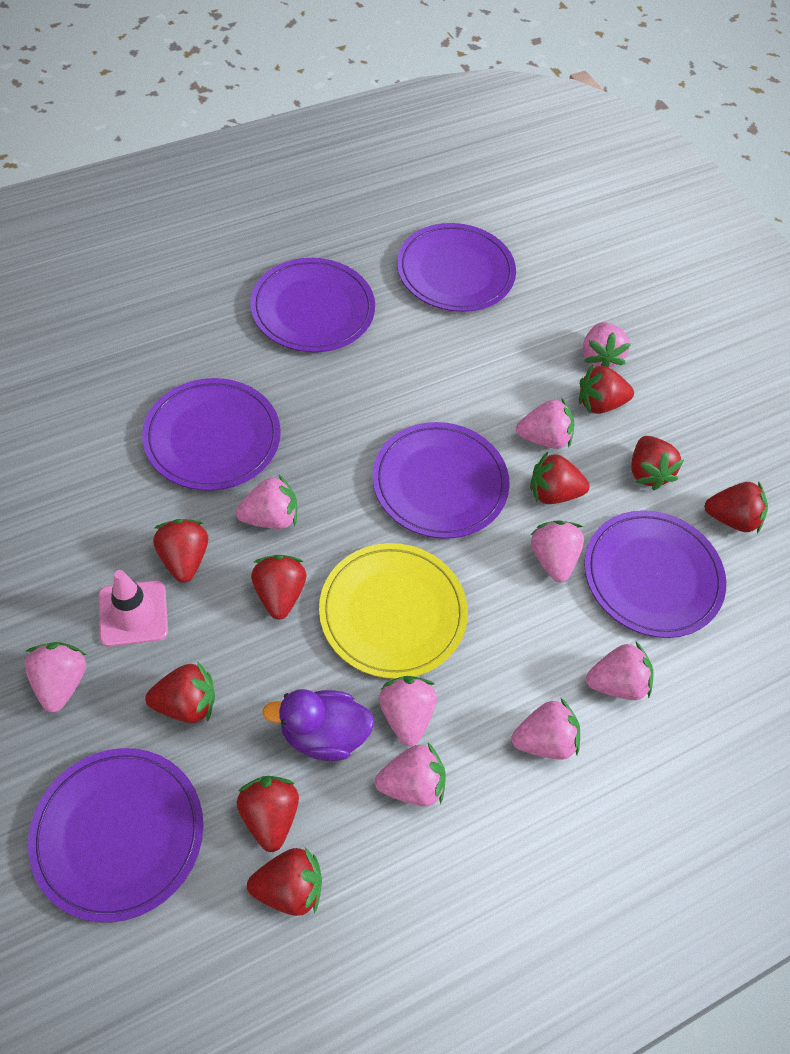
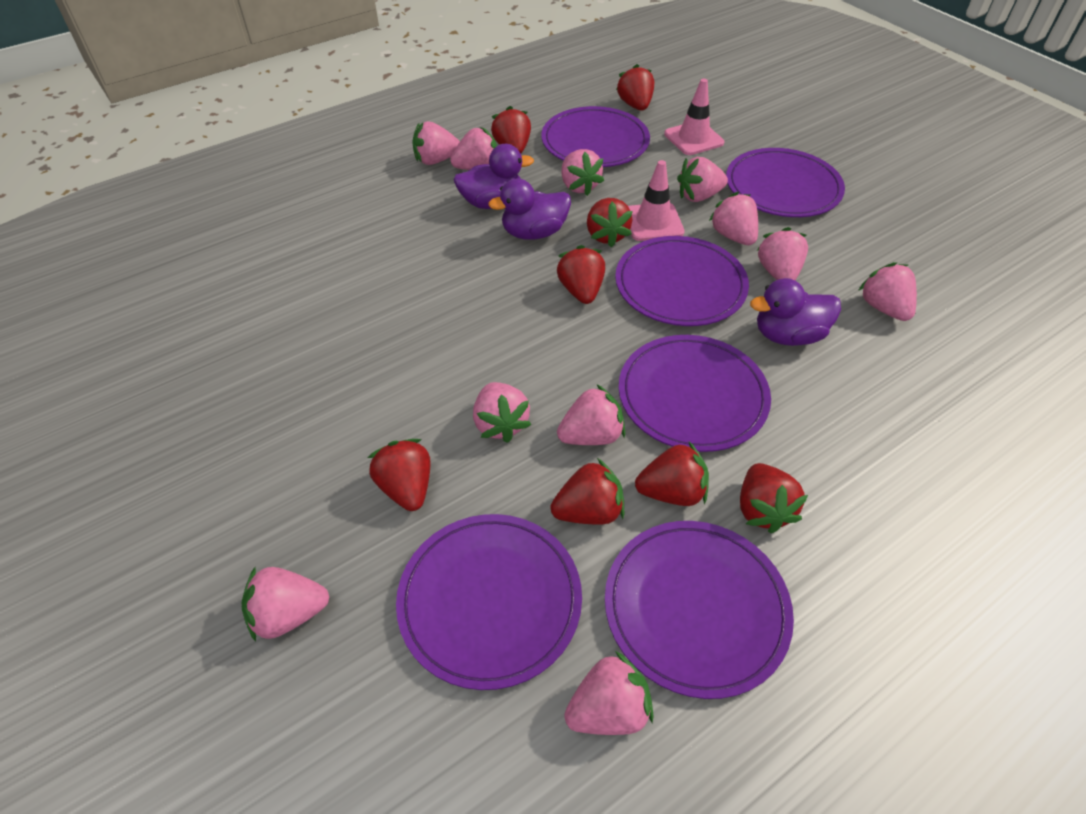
pink strawberry: [25,642,86,713] [236,475,297,529] [375,743,446,807] [379,676,437,746] [512,698,580,759] [516,397,574,449] [530,520,584,582] [583,322,631,368] [586,642,653,700] = 9 -> [242,566,329,642] [412,121,460,165] [450,127,497,170] [473,382,531,443] [557,385,625,445] [561,149,604,196] [564,651,654,735] [677,157,728,202] [709,192,758,245] [757,227,808,280] [858,262,917,321] = 11
pink traffic cone: [99,570,168,647] = 1 -> [628,160,685,241] [664,79,724,155] = 2
purple duck: [262,689,375,761] = 1 -> [454,144,534,209] [488,178,571,240] [750,278,841,346] = 3
red strawberry: [145,661,215,723] [153,519,208,583] [237,776,299,852] [247,848,322,916] [251,555,306,620] [530,452,590,504] [579,364,634,414] [631,436,684,490] [704,481,768,534] = 9 -> [368,439,431,511] [491,106,531,153] [550,458,624,525] [557,245,605,304] [587,198,633,247] [616,64,654,111] [635,442,709,506] [740,463,808,533] = 8
yellow plate: [319,543,468,679] = 1 -> none = 0

